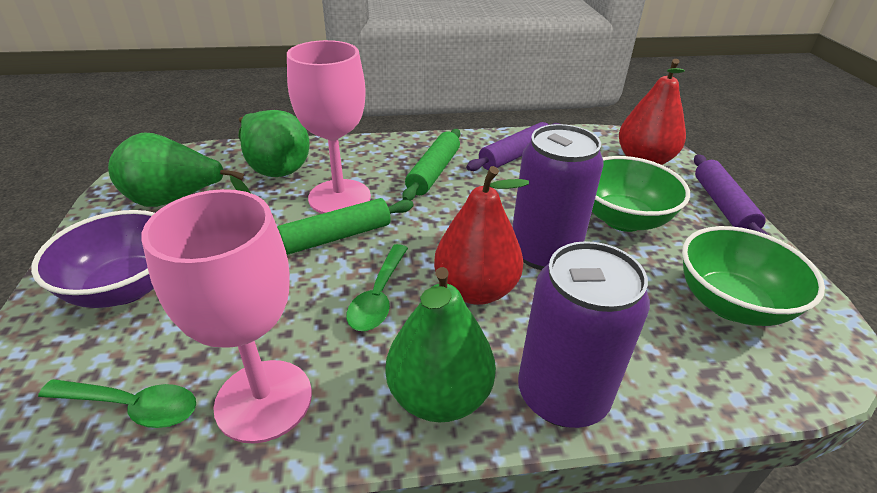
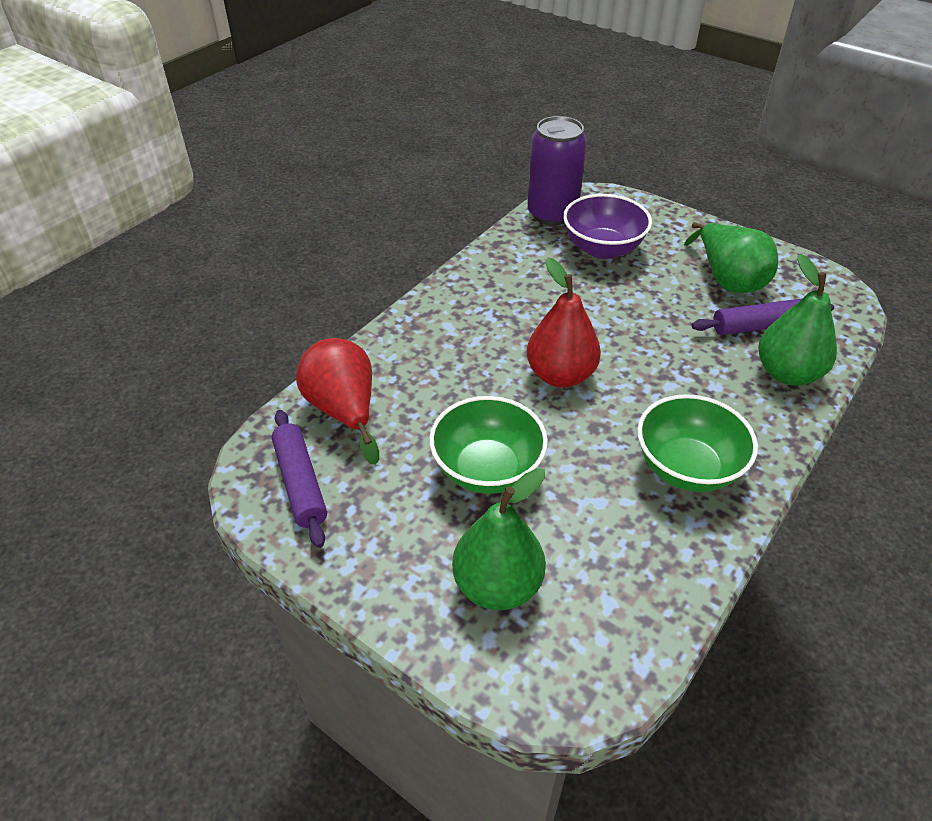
green rolling pin: [277,198,414,255] [402,129,460,201] = 2 -> none = 0
green spoon: [38,379,196,428] [346,244,408,331] = 2 -> none = 0
pink goblet: [142,189,312,444] [287,40,371,214] = 2 -> none = 0
purple can: [512,124,604,270] [518,241,650,428] = 2 -> [527,116,587,225] = 1

